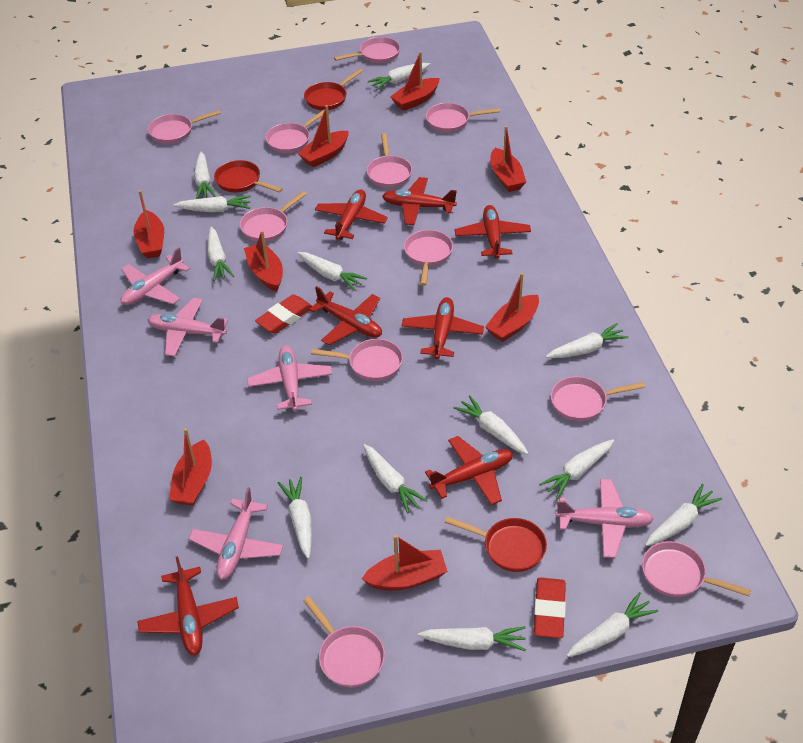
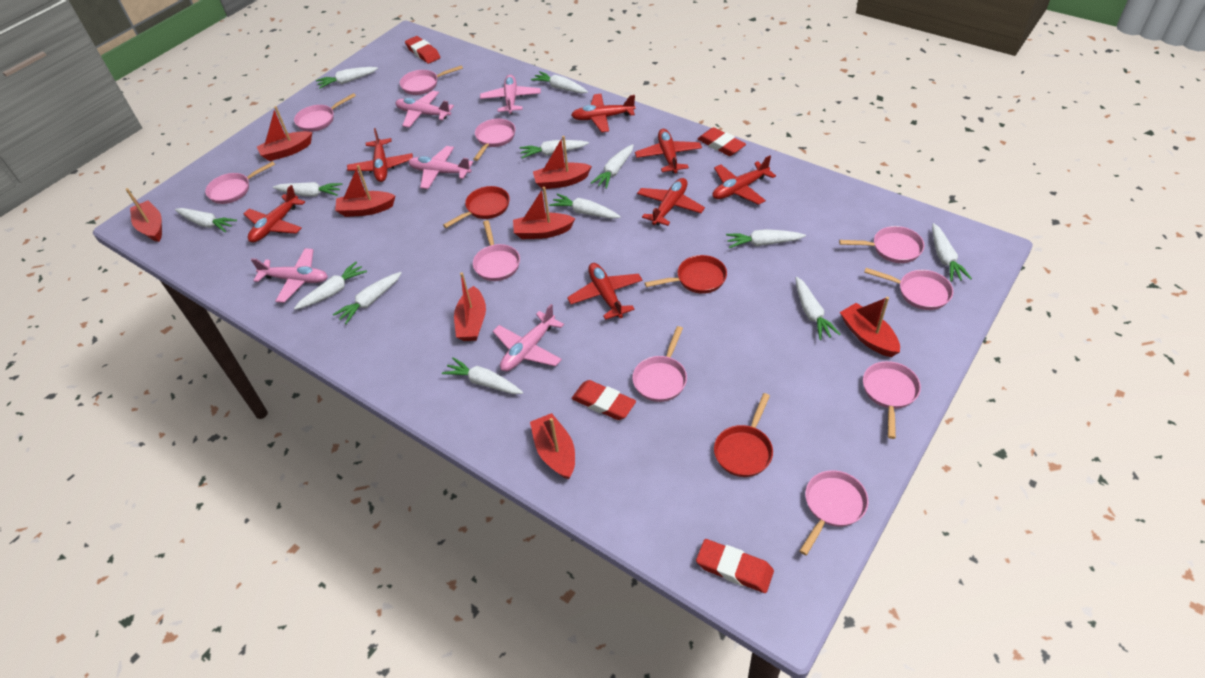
pink pan: [148,110,221,144] [240,191,307,242] [265,109,325,153] [303,596,385,687] [311,339,403,381] [334,37,400,63] [366,133,412,188] [404,230,453,286] [426,103,500,132] [551,376,645,421] [642,541,751,597] = 11 -> [205,161,275,204] [294,93,356,132] [400,65,463,95] [473,220,520,281] [474,119,516,161] [632,326,687,402] [800,470,868,555] [839,226,924,263] [863,361,921,439] [864,268,953,310] = 10
red eraser: [255,294,312,334] [534,577,566,638] = 2 -> [405,36,441,64] [572,380,636,420] [696,539,774,593] [698,127,746,156] = 4

